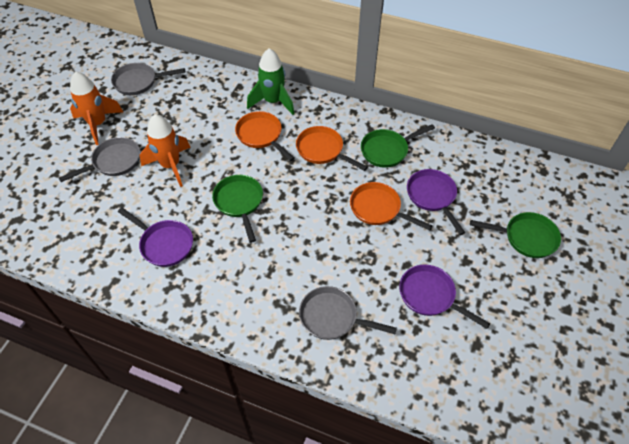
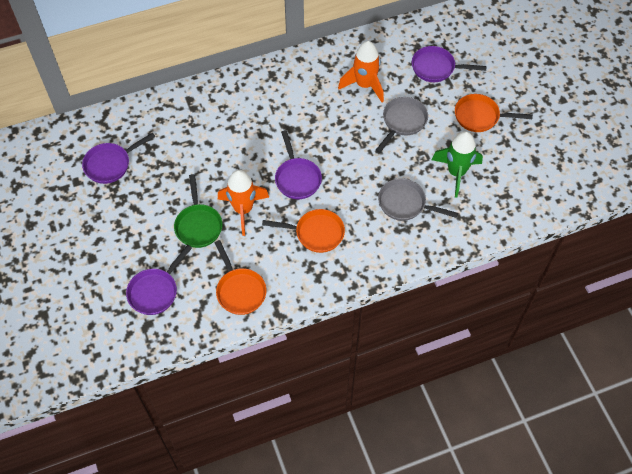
green pan: [212,175,263,243] [361,124,435,168] [470,212,561,258] = 3 -> [174,174,222,248] = 1
grey pan: [59,137,140,182] [111,63,185,95] [299,286,397,340] = 3 -> [376,97,428,153] [378,178,458,221] = 2
purple pan: [118,207,193,267] [399,265,490,329] [407,169,465,235] = 3 -> [82,133,156,184] [126,245,192,315] [275,130,322,199] [412,46,487,82] = 4

